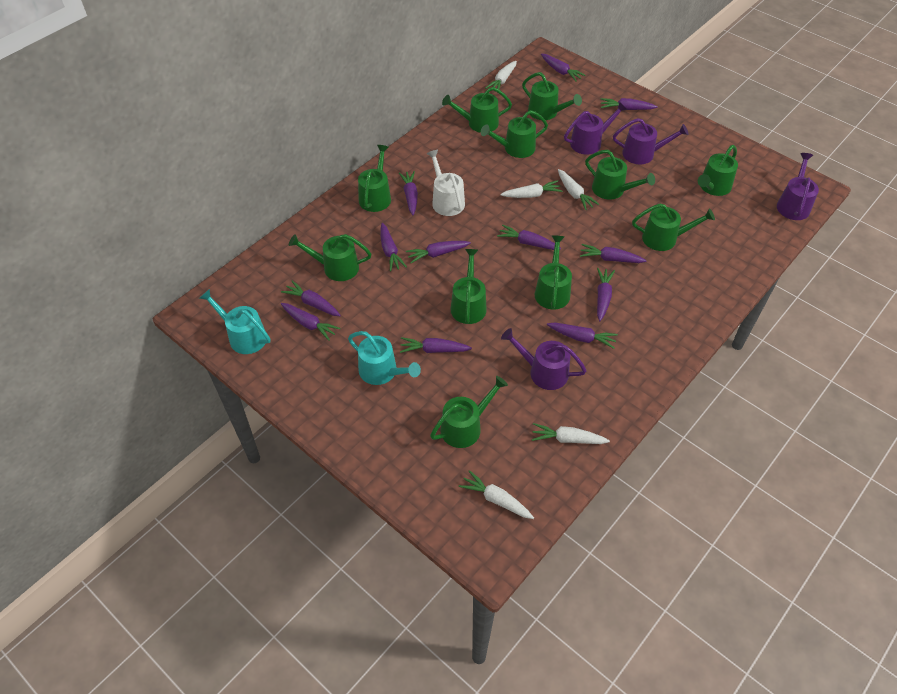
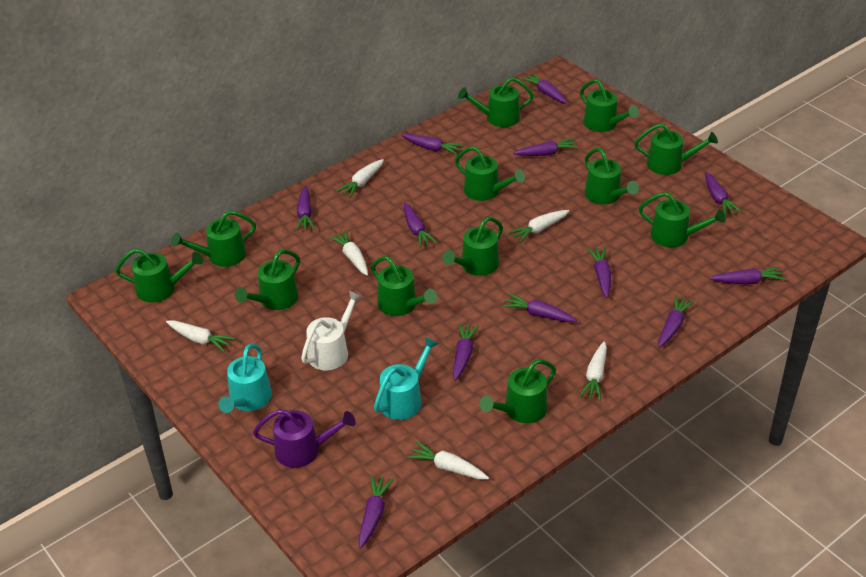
green watering can: [289,234,371,281] [358,145,391,212] [430,376,508,448] [442,87,512,133] [451,249,487,324] [481,110,548,158] [522,72,582,120] [535,235,572,309] [585,150,655,200] [632,204,715,251] [698,145,738,196] = 11 -> [115,248,203,302] [171,211,256,267] [235,249,300,310] [371,256,437,316] [442,217,503,276] [455,146,525,201] [458,77,534,127] [480,359,556,423] [580,79,639,132] [585,148,639,204] [634,123,718,175] [639,192,726,247] = 12
purple watering can: [501,328,587,390] [564,102,627,155] [613,118,688,164] [777,153,819,220] = 4 -> [253,409,356,468] = 1
white carrot: [459,470,534,519] [485,61,517,89] [500,180,562,198] [532,423,610,444] [558,169,599,210] = 5 -> [166,320,235,352] [329,230,368,276] [337,159,384,198] [407,442,489,479] [508,210,569,242] [580,342,607,401] = 6

